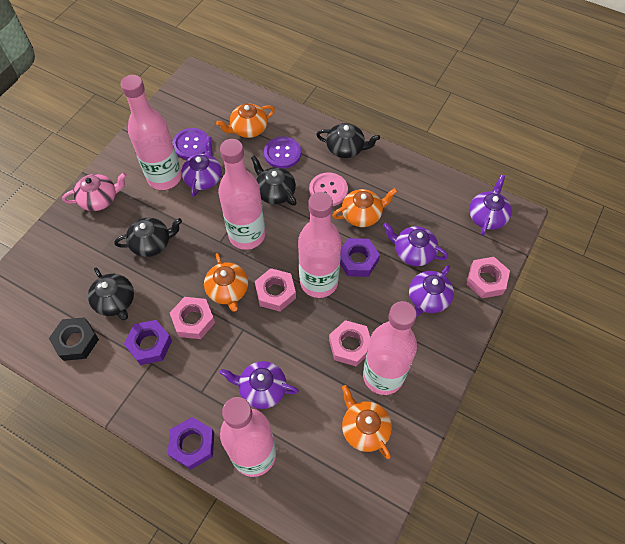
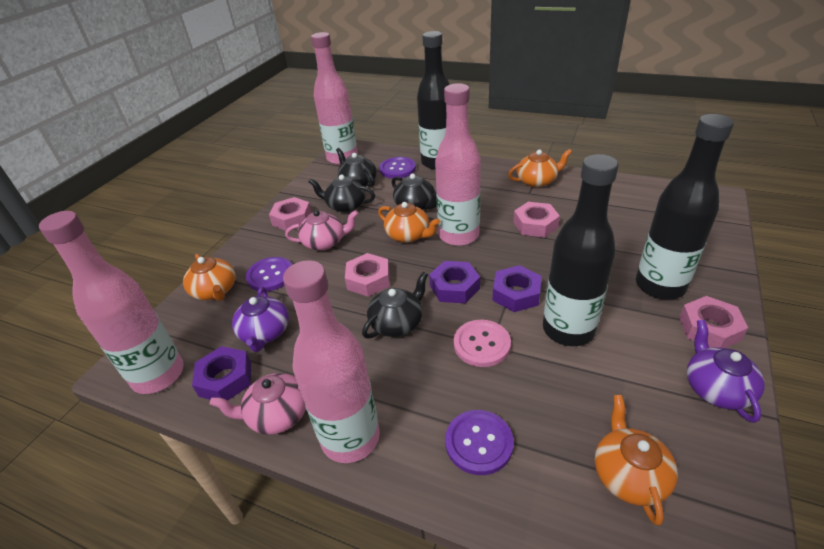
black bottle: none = 0 -> [417,31,450,170] [543,154,619,346] [636,114,734,300] = 3
black nut: [49,317,99,361] = 1 -> none = 0
pink bottle: [121,75,182,190] [218,139,265,250] [220,397,276,477] [298,192,341,298] [363,301,417,395] = 5 -> [39,211,184,394] [283,260,380,463] [311,32,358,165] [435,83,481,246] = 4
pink teapot: [62,173,127,211] = 1 -> [210,373,306,435] [285,210,358,251] = 2
purple button: [173,128,208,159] [264,136,301,169] = 2 -> [246,257,292,291] [379,157,416,179] [445,410,514,475] = 3
purple teapot: [181,136,222,197] [220,361,299,409] [383,223,448,266] [409,265,454,317] [469,175,512,236] = 5 -> [232,287,289,352] [687,320,765,423] = 2

